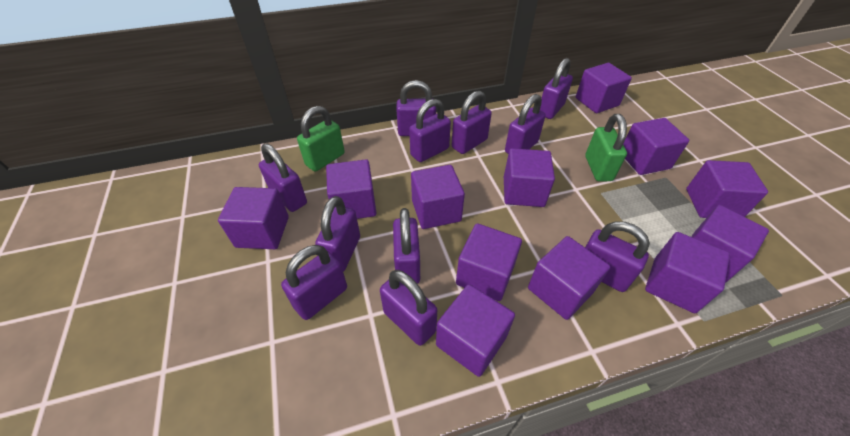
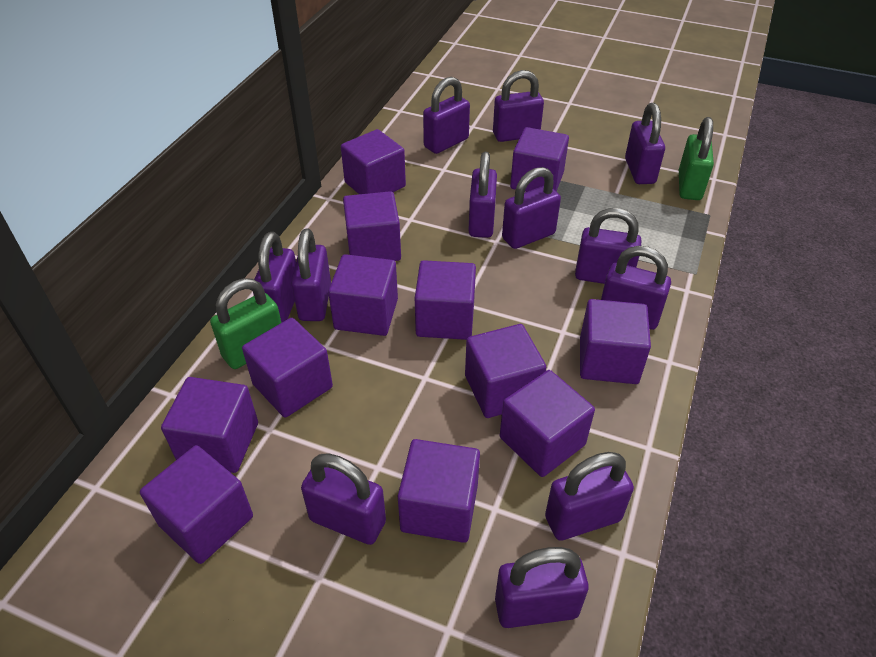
purple padlock: [259,143,307,212] [281,245,347,320] [315,196,360,272] [380,270,437,346] [393,208,420,284] [396,80,436,136] [409,99,451,162] [452,91,492,154] [505,94,546,154] [540,58,573,119] [585,221,650,292] = 11 -> [253,232,296,322] [291,228,331,321] [301,454,386,545] [423,77,470,154] [468,152,497,238] [493,70,544,142] [495,547,589,628] [502,167,561,249] [545,452,634,541] [575,208,641,284] [601,246,671,330] [625,103,665,184] = 12

